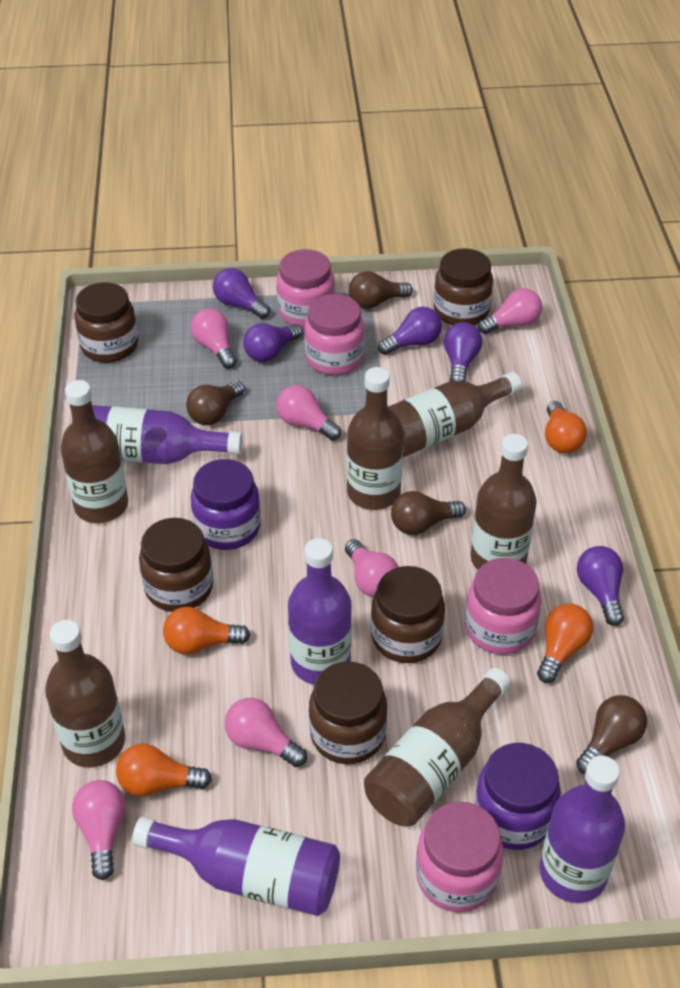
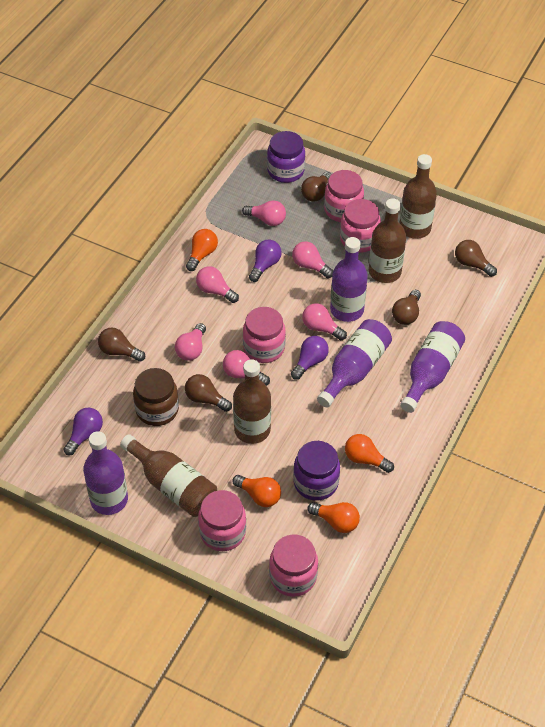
brown bottle: [45,620,125,767] [61,380,128,523] [347,367,404,510] [364,668,511,826] [388,372,522,457] [470,434,537,570] = 6 -> [120,434,217,517] [233,359,271,444] [369,198,406,283] [399,154,437,239] = 4
brown jar: [75,282,138,363] [139,518,213,612] [309,662,388,764] [371,566,445,663] [434,248,493,325] = 5 -> [133,368,179,426] = 1
brown light bulb: [186,381,244,425] [349,271,413,309] [391,491,466,535] [576,695,647,774] = 4 -> [98,327,145,362] [185,374,232,412] [301,172,331,202] [392,290,421,325] [455,240,497,277] = 5
pink jar: [277,249,335,328] [304,294,365,375] [416,801,503,912] [465,558,541,654] = 4 -> [198,490,246,551] [243,307,286,363] [269,534,318,597] [324,170,364,222] [340,199,381,252] = 5
purple light bulb: [213,268,270,319] [243,323,302,362] [378,307,442,355] [444,322,482,381] [577,546,624,626] = 5 -> [63,408,103,455] [249,240,282,282] [291,336,329,380] = 3

